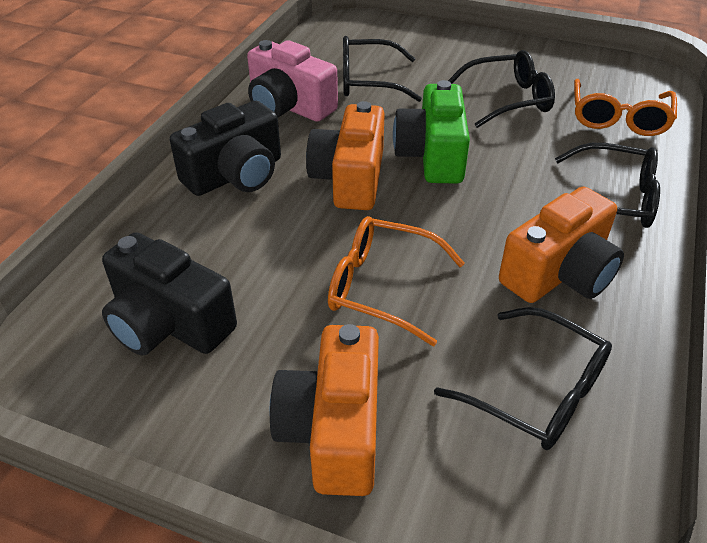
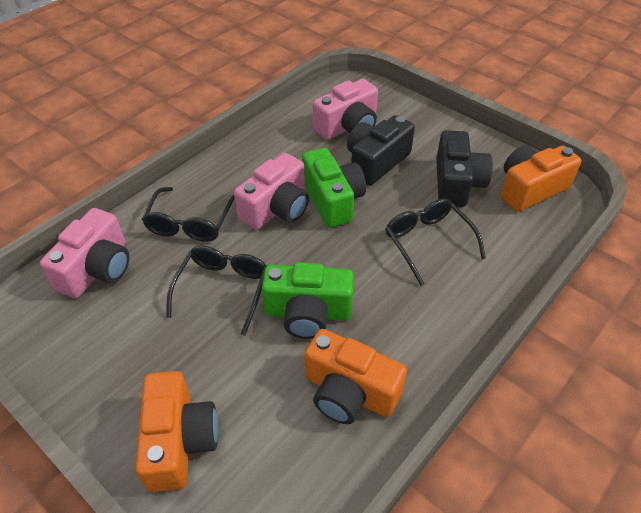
black glasses: [343,36,422,102] [434,307,612,450] [448,50,555,128] [555,143,660,228] = 4 -> [142,187,235,242] [166,246,267,336] [385,198,486,286] = 3
green camera: [393,80,470,183] = 1 -> [262,262,354,339] [302,148,366,228] = 2
orange glasses: [328,216,465,346] [574,79,677,136] = 2 -> none = 0
pink camera: [247,40,338,122] = 1 -> [40,208,129,298] [234,153,309,230] [313,79,378,140] = 3

